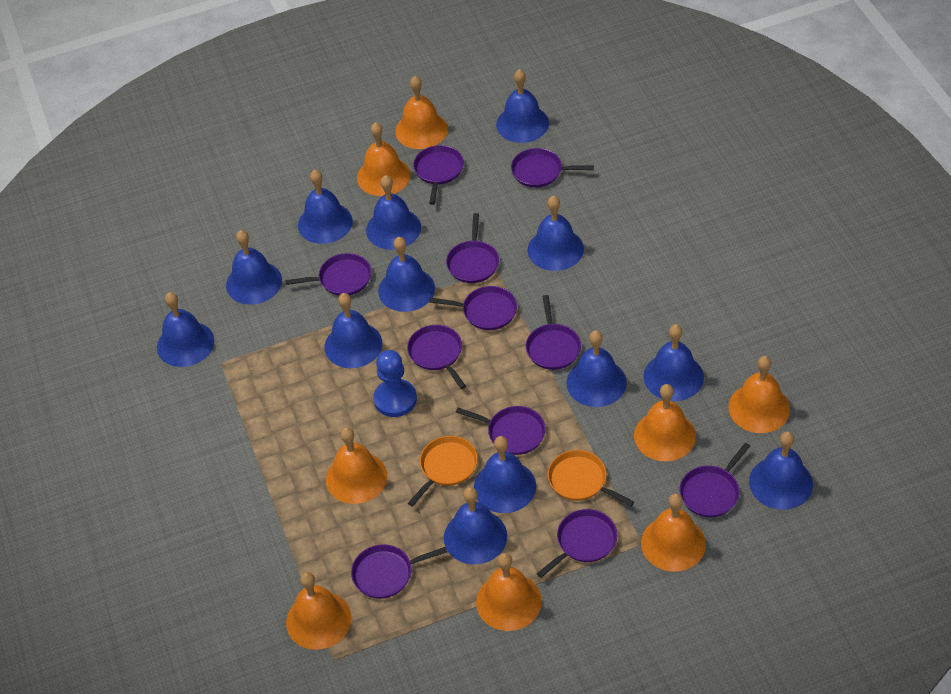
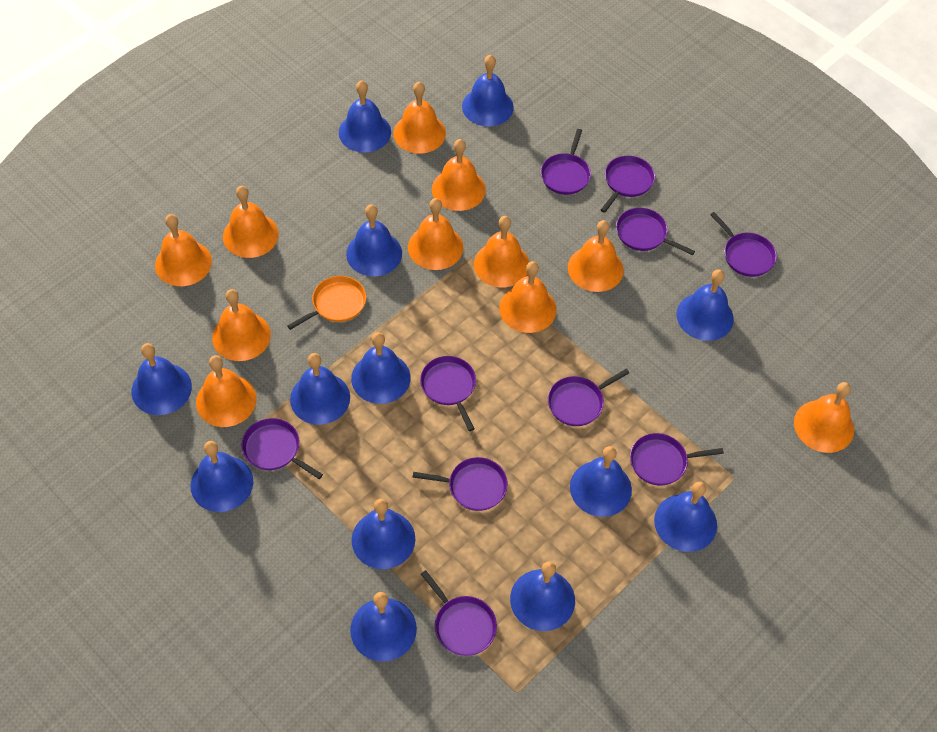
blue pawn: [373,350,417,417] = 1 -> none = 0
orange bell: [286,572,351,650] [326,427,387,504] [357,122,411,196] [395,76,448,149] [476,553,542,631] [634,384,696,461] [641,493,706,572] [728,356,790,433] = 8 -> [155,214,212,286] [196,355,257,427] [212,289,271,361] [223,186,279,258] [393,82,446,154] [408,198,463,270] [432,139,486,211] [474,216,529,287] [499,261,556,333] [568,220,624,292] [794,382,854,453] = 11
orange pan: [408,436,478,507] [548,450,634,506] = 2 -> [287,276,366,330] = 1
purple pan: [285,253,371,296] [351,544,447,599] [407,325,466,389] [413,145,464,205] [429,286,517,330] [446,213,499,283] [456,406,546,455] [511,148,594,188] [526,295,581,370] [537,509,617,578] [680,443,750,517] = 11 -> [241,418,323,479] [413,457,508,511] [420,356,476,431] [421,570,497,656] [541,129,591,195] [548,369,629,426] [601,156,655,213] [616,208,695,255] [630,433,724,486] [710,212,777,277] = 10

